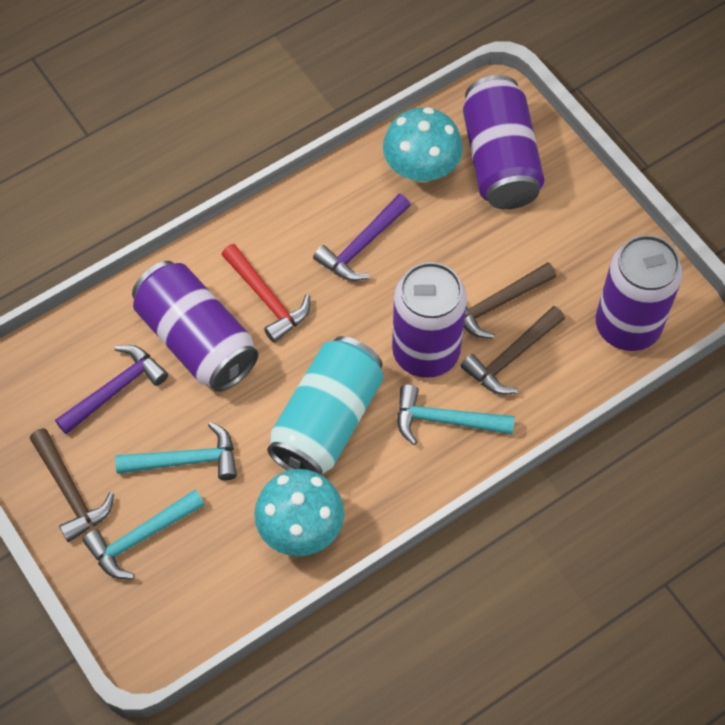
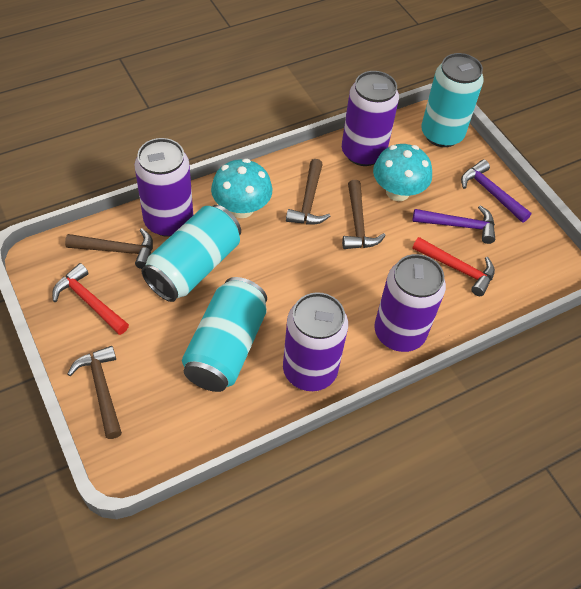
brown hammer: [30,428,114,542] [461,306,565,395] [464,262,556,339] = 3 -> [65,228,153,269] [67,346,122,439] [286,159,330,224] [342,180,386,249] = 4
red hammer: [222,244,310,343] = 1 -> [52,263,129,335] [412,237,495,296] = 2
turquoise can: [267,336,384,475] = 1 -> [141,205,241,302] [182,277,267,392] [421,53,484,147] = 3
turquoise hammer: [82,490,205,579] [115,422,237,480] [397,385,515,445] = 3 -> none = 0

